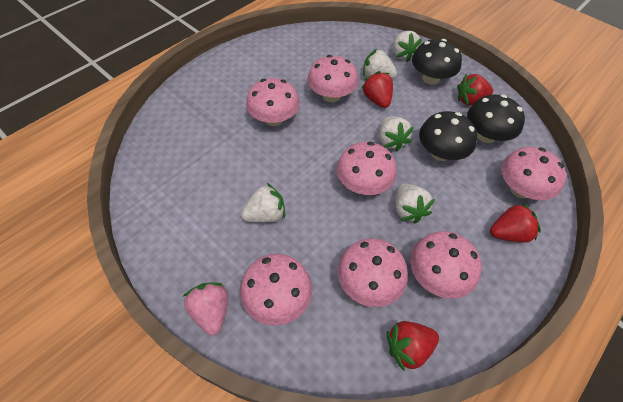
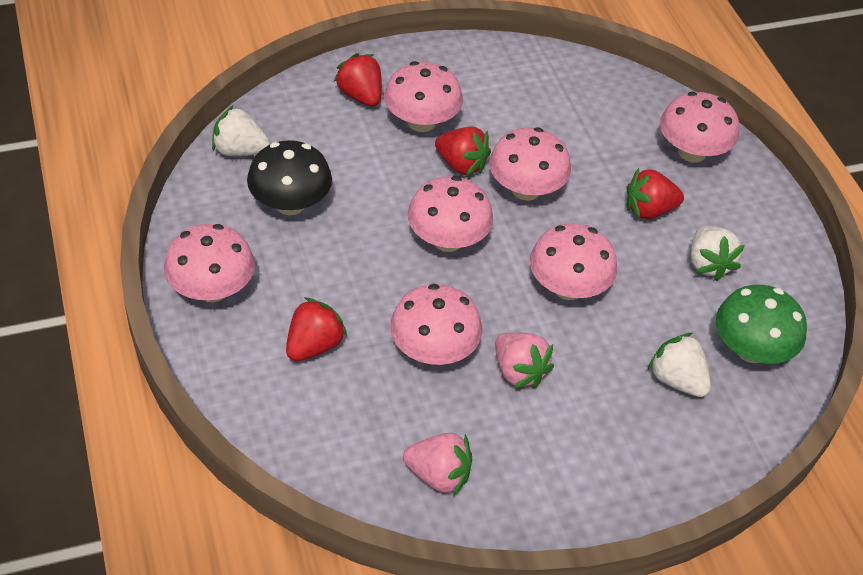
black mushroom: [412,39,462,85] [419,111,477,161] [467,94,525,143] = 3 -> [247,140,332,215] = 1
green mushroom: none = 0 -> [716,285,807,364] = 1
pink strawberry: [182,282,228,335] = 1 -> [403,433,472,496] [495,332,554,389] = 2
white strawberry: [241,183,285,223] [363,49,397,78] [379,116,414,151] [393,31,422,62] [396,183,435,223] = 5 -> [212,105,270,156] [648,333,711,397] [691,226,745,281] = 3

